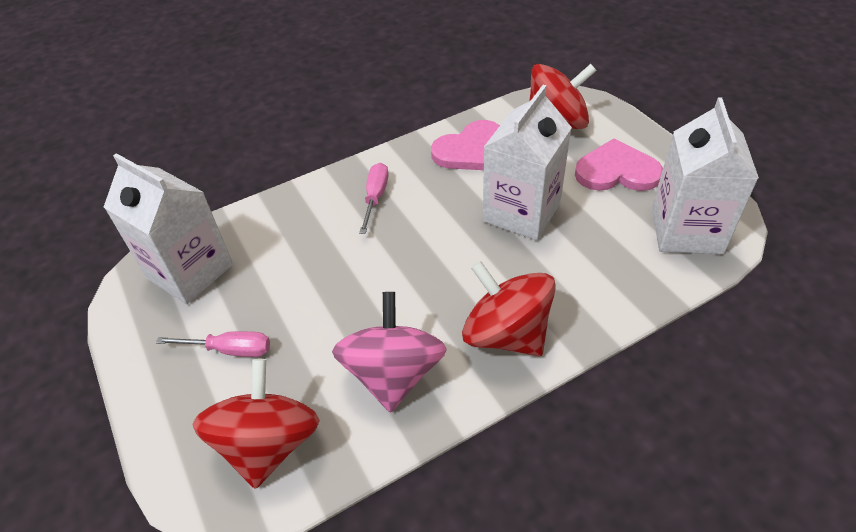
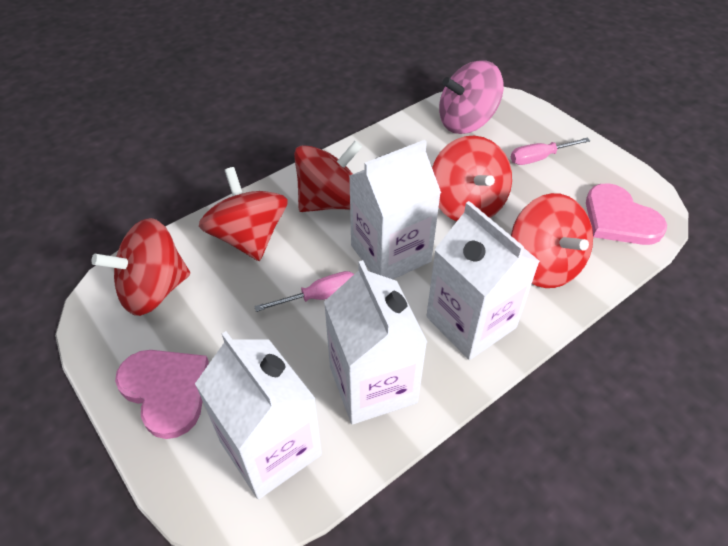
red spinning top: [192,359,320,489] [462,261,556,356] [529,64,597,129] = 3 -> [91,218,190,316] [199,167,288,261] [294,140,362,212] [432,136,512,221] [511,193,593,288] = 5
white carton: [104,153,233,304] [483,85,572,241] [652,98,759,254] = 3 -> [195,331,322,499] [324,260,427,425] [349,140,441,279] [426,201,540,360] = 4

